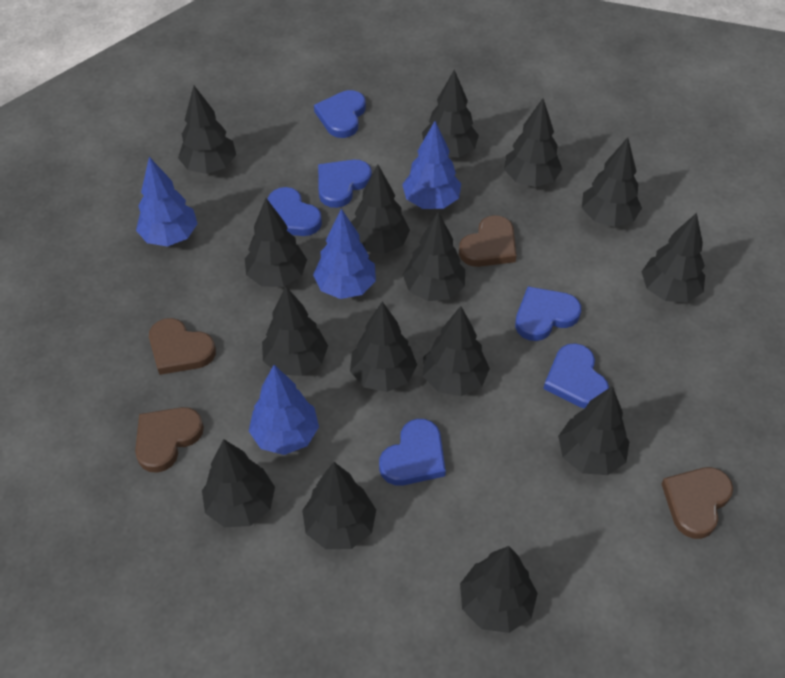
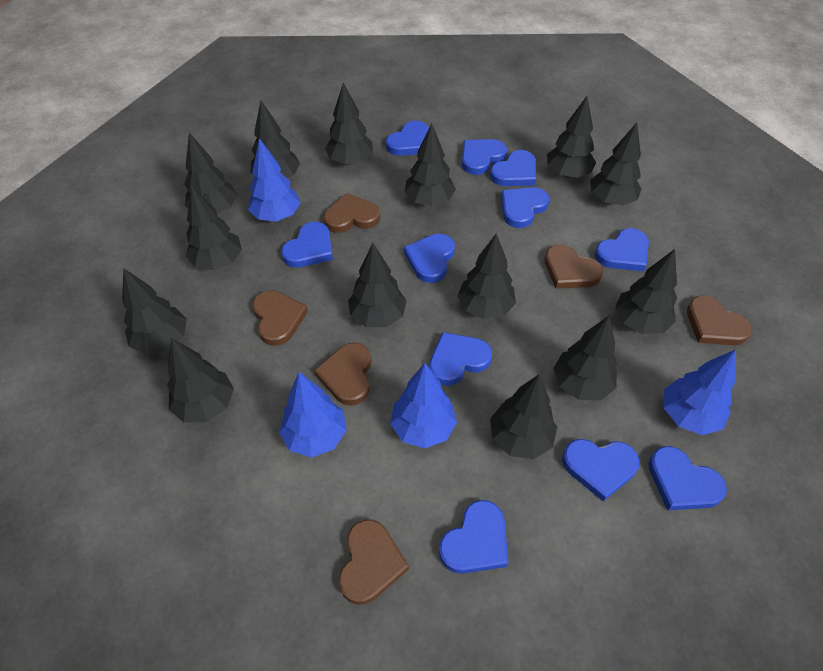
black tree: [178,86,236,174] [202,439,275,527] [245,198,307,287] [262,287,328,376] [302,462,376,549] [350,301,417,392] [351,165,410,254] [403,212,465,301] [422,70,479,157] [423,306,490,396] [460,546,538,633] [504,98,562,187] [558,386,630,475] [582,137,642,227] [642,213,705,302] = 15 -> [122,268,187,354] [167,338,234,423] [184,133,237,214] [186,185,242,270] [251,101,300,178] [325,83,373,165] [348,243,407,327] [405,123,456,206] [458,233,516,319] [490,374,557,459] [547,96,596,178] [553,316,617,400] [590,123,642,205] [615,249,677,334] = 14
blue heart: [268,187,322,236] [314,90,366,138] [318,160,372,208] [379,419,446,486] [515,286,581,341] [543,343,609,408] = 6 -> [281,222,333,268] [386,120,429,156] [404,234,455,283] [429,332,492,386] [439,500,508,574] [462,139,507,175] [490,150,536,186] [501,187,549,228] [562,439,640,501] [595,228,649,271] [649,446,727,510] = 11
brown heart: [135,407,204,473] [149,318,216,375] [459,215,517,267] [661,467,733,539] = 4 -> [252,290,308,346] [314,343,371,406] [323,193,380,233] [339,519,409,605] [545,244,603,289] [687,295,752,345] = 6

